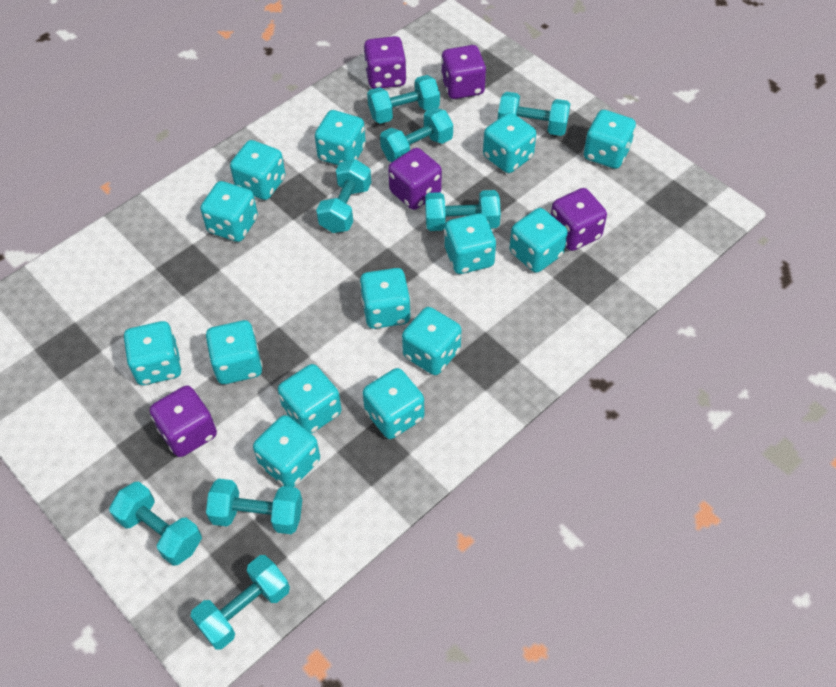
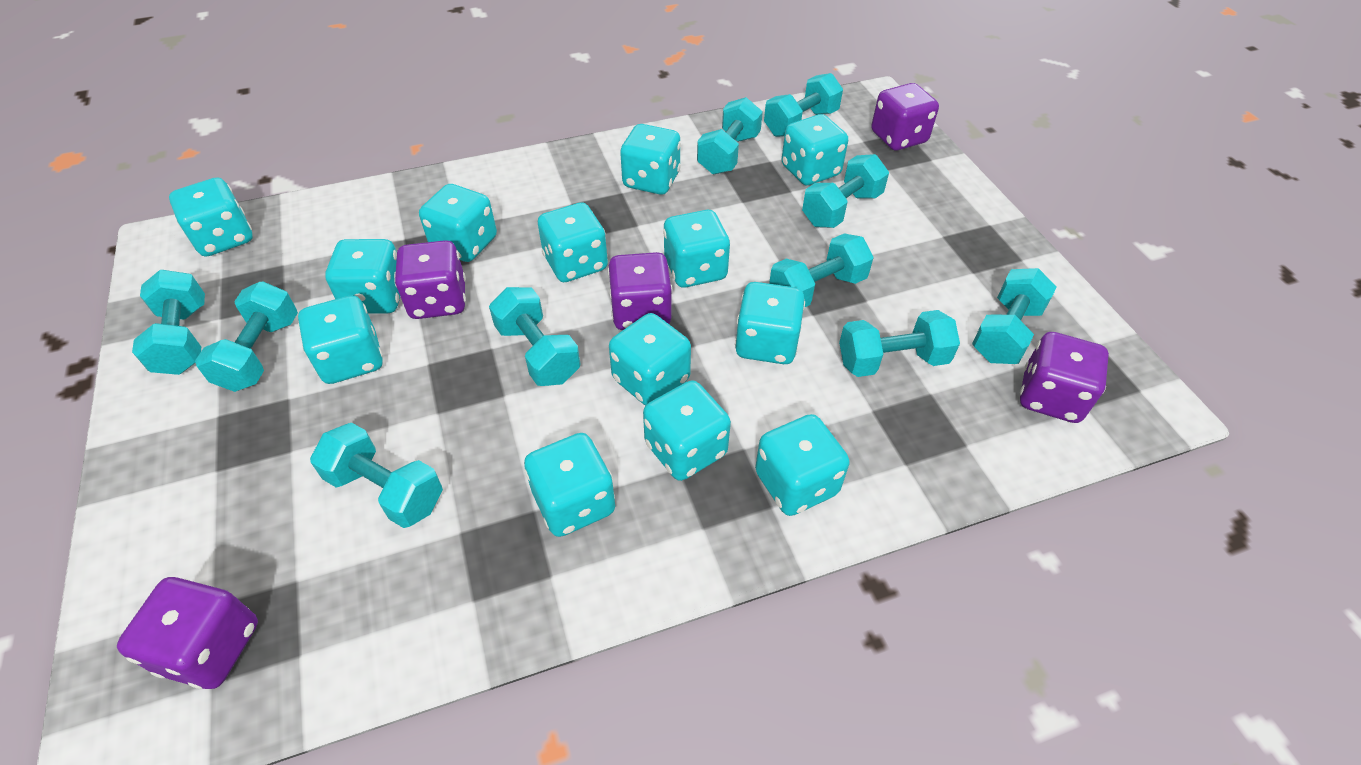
turquoise dice: [124,321,182,385] [200,181,258,242] [205,320,262,384] [230,140,285,200] [253,415,320,487] [278,364,341,434] [315,110,366,165] [360,268,411,329] [363,368,424,439] [402,307,461,375] [444,213,496,274] [483,112,536,173] [509,208,568,273] [584,110,636,169] = 14 -> [169,177,253,256] [298,295,383,384] [325,239,400,314] [419,184,497,262] [524,433,615,537] [538,202,608,282] [609,313,691,405] [620,124,681,195] [643,380,731,481] [663,210,730,288] [735,282,805,364] [755,414,850,516] [782,114,848,185] = 13
turquoise dumbbell: [109,481,202,566] [190,555,290,650] [206,479,302,534] [316,159,371,233] [367,75,440,124] [380,107,453,162] [425,190,501,231] [498,92,570,136] = 8 -> [132,270,205,375] [195,281,298,392] [310,423,443,528] [489,287,580,386] [697,97,763,174] [764,73,843,137] [769,233,874,307] [802,154,889,228] [839,310,960,377] [972,268,1057,364] = 10

